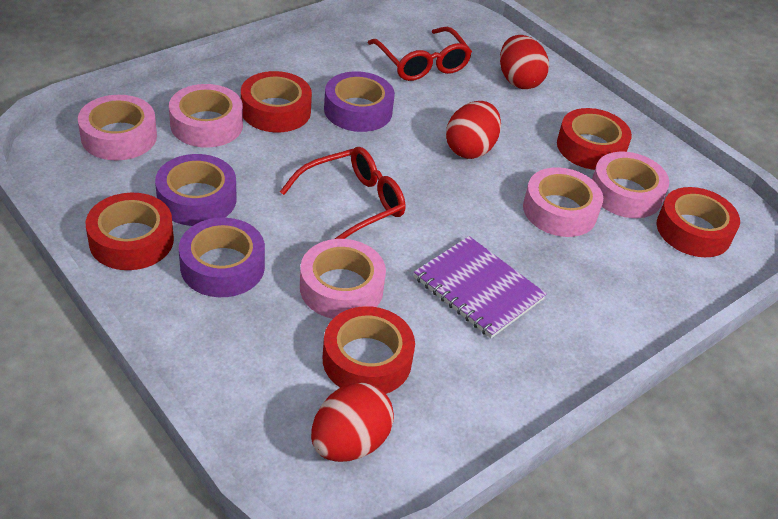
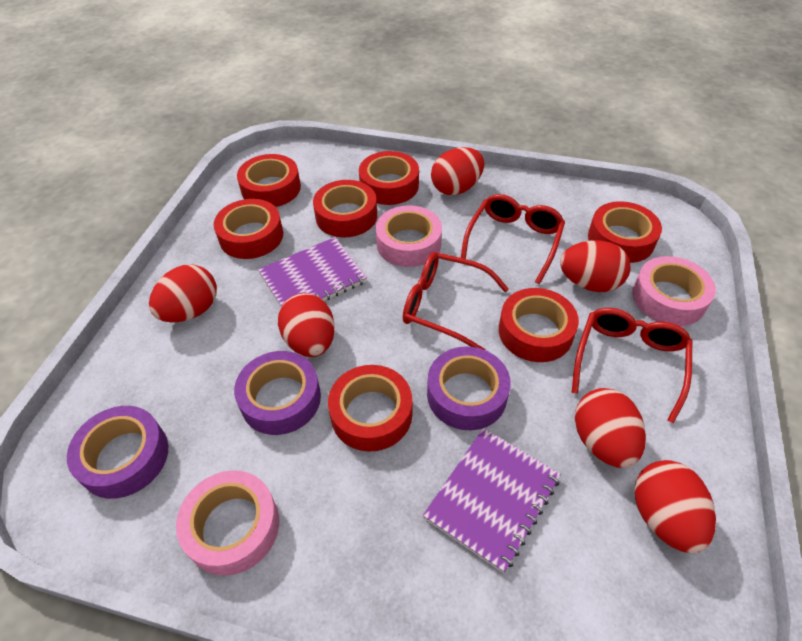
pink tape: [78,95,157,160] [169,84,243,147] [300,239,386,319] [523,167,603,237] [592,152,669,218] = 5 -> [176,470,279,576] [376,205,442,267] [632,256,716,326] = 3
purple notebook: [414,236,547,338] = 1 -> [258,237,367,307] [423,428,561,573] = 2
red egg: [311,383,394,462] [446,101,501,159] [500,35,549,89] = 3 -> [149,264,217,323] [278,293,335,357] [431,147,484,195] [560,240,631,292] [575,388,646,468] [634,460,716,553] = 6
red glasses: [280,147,405,239] [368,27,472,81] = 2 -> [403,252,509,350] [461,194,565,284] [572,308,692,424] = 3
red tape: [86,193,174,270] [241,71,312,132] [323,306,415,394] [557,108,632,170] [657,187,740,257] = 5 -> [214,199,283,259] [237,154,301,207] [313,180,377,237] [328,365,412,452] [359,151,419,205] [499,288,579,362] [588,201,662,263] = 7

